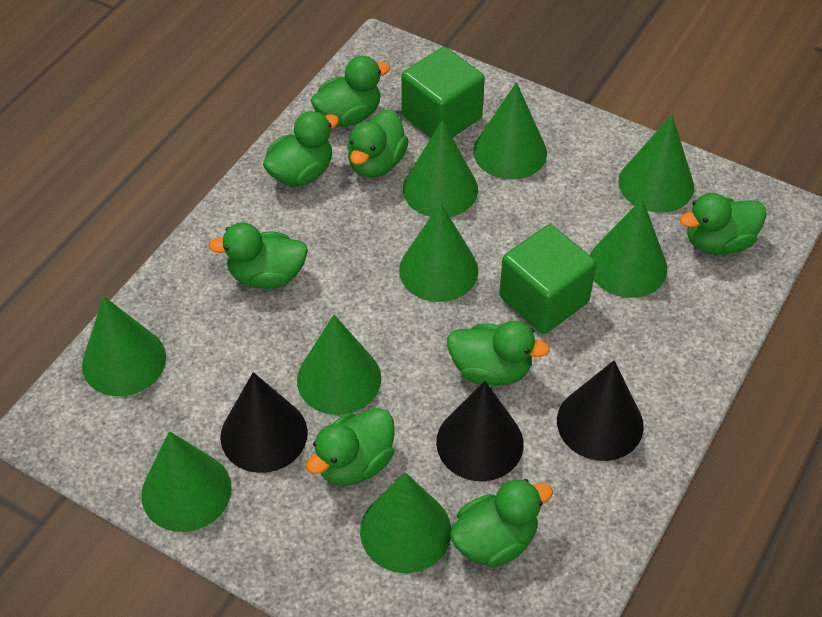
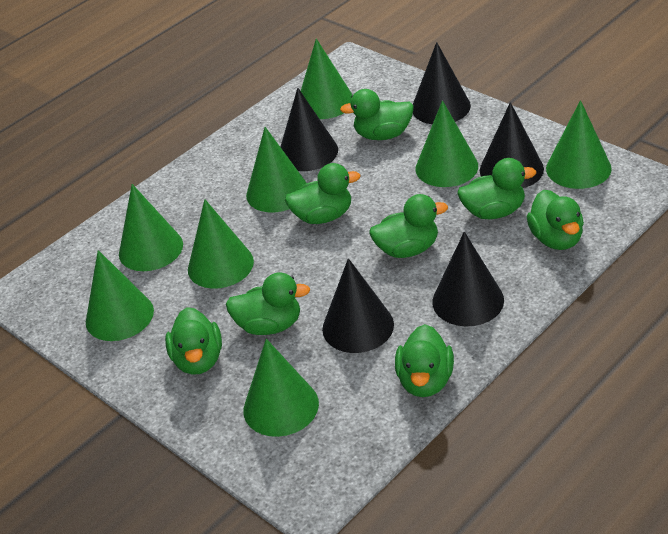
black cone: [220,372,308,473] [436,381,524,481] [557,360,644,461] = 3 -> [280,88,338,171] [322,258,394,353] [413,42,471,124] [432,232,504,326] [480,102,544,188] = 5
green cone: [82,296,166,396] [141,431,232,532] [297,315,381,415] [360,472,451,573] [399,203,479,302] [403,120,478,217] [473,82,547,179] [590,198,667,298] [618,115,694,213] = 9 -> [86,250,154,341] [119,184,183,271] [188,199,254,289] [243,339,319,437] [246,127,306,212] [301,39,352,119] [415,101,478,187] [546,100,612,189] = 8
green cube: [401,47,485,138] [499,225,596,334] = 2 -> none = 0

